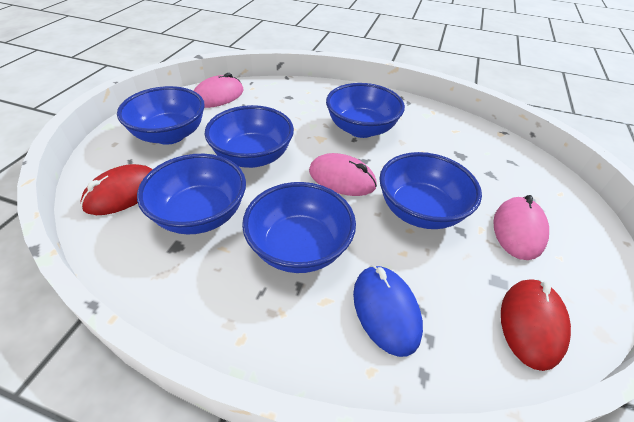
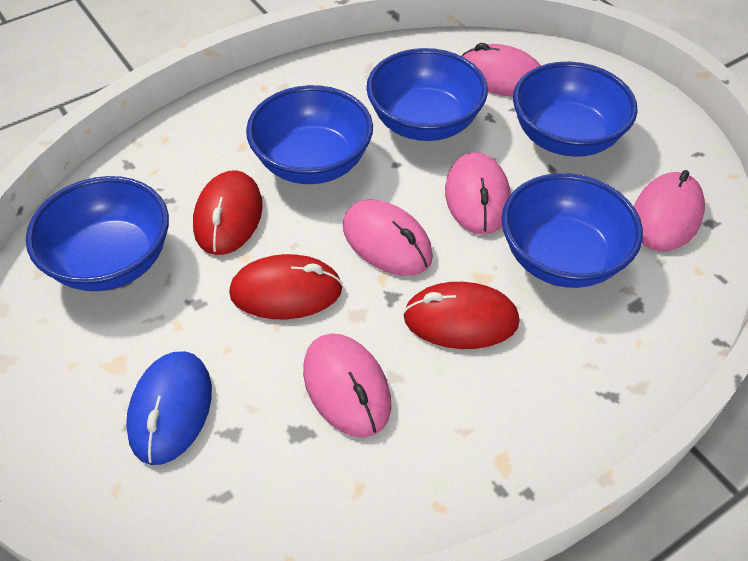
blue bowl: [117,86,205,145] [137,154,246,235] [205,105,294,168] [242,182,356,273] [326,83,405,138] [379,152,482,229] = 6 -> [26,176,169,291] [246,85,373,184] [366,48,488,141] [502,173,643,288] [513,62,638,157] = 5
pink mouse: [193,73,243,108] [309,153,377,196] [493,195,549,260] = 3 -> [303,333,391,438] [343,199,433,276] [445,152,511,235] [462,43,541,97] [634,170,705,251] = 5
red mouse: [80,164,153,215] [501,279,571,371] = 2 -> [193,170,263,255] [229,254,343,319] [403,282,520,349] = 3

